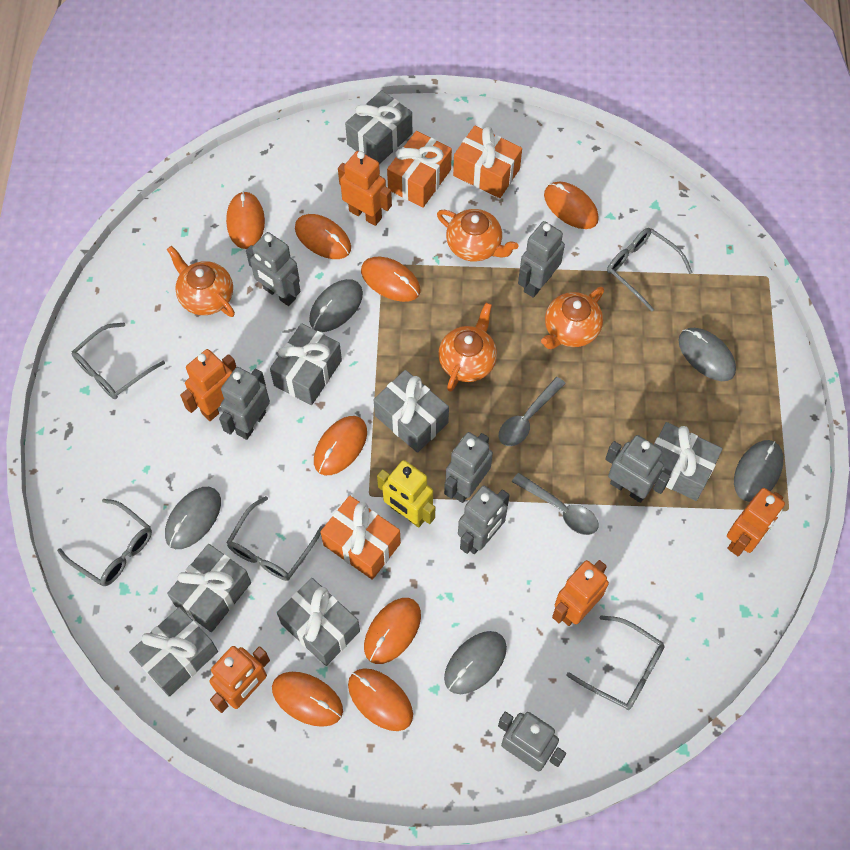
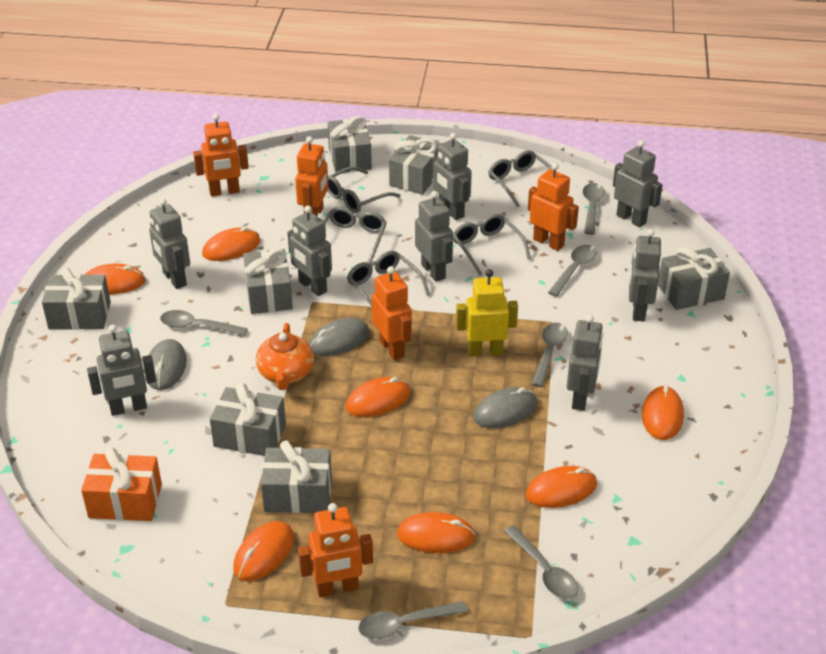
grey mouse: [165,487,221,549] [309,279,363,332] [444,631,507,694] [678,328,736,381] [734,440,783,502] = 5 -> [145,339,187,390] [309,318,370,356] [473,387,537,428] = 3
grey robot: [219,367,270,440] [246,232,300,306] [444,432,493,503] [458,485,510,554] [498,712,566,772] [518,221,565,298] [605,435,671,503] = 7 -> [87,324,156,416] [149,198,190,289] [287,206,332,296] [415,191,453,282] [432,133,472,220] [567,315,603,411] [613,140,663,227] [629,229,661,321] = 8
grey spoon: [499,377,566,446] [512,473,598,535] = 2 -> [160,310,248,336] [358,601,468,639] [504,525,578,599] [531,323,568,387] [548,245,597,297] [583,183,605,235] = 6
orange gift: [320,495,401,580] [387,131,452,208] [453,126,522,198] = 3 -> [81,447,162,521] = 1
orange mouse: [226,191,265,249] [272,672,343,727] [295,214,351,259] [314,416,367,475] [348,668,413,731] [361,257,420,302] [364,598,421,664] [544,182,599,229] = 8 -> [85,264,146,294] [202,227,261,261] [233,521,294,581] [345,377,411,417] [397,512,476,553] [525,466,597,508] [642,385,684,440] = 7
orange teapot: [167,246,235,317] [437,209,519,261] [438,303,497,392] [541,287,604,349] = 4 -> [256,323,314,390] = 1

